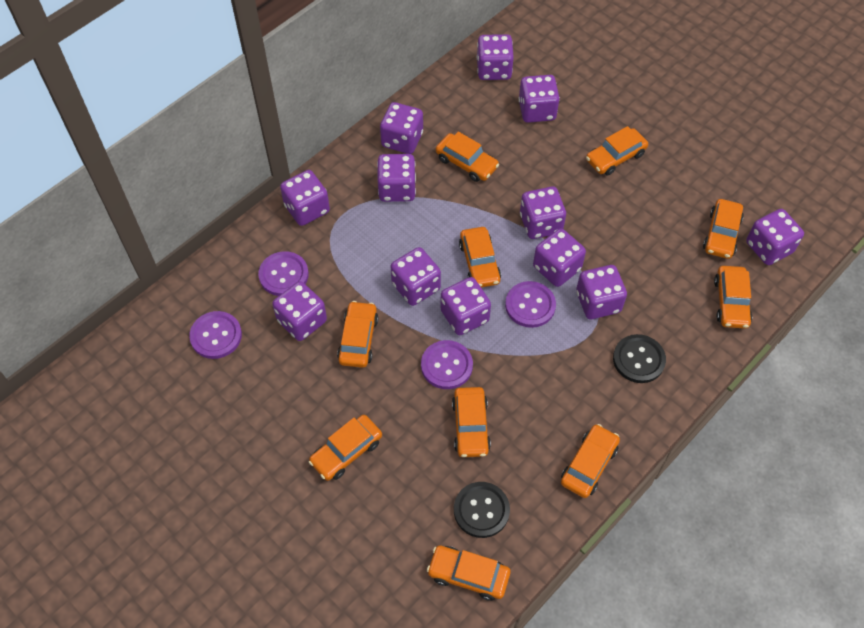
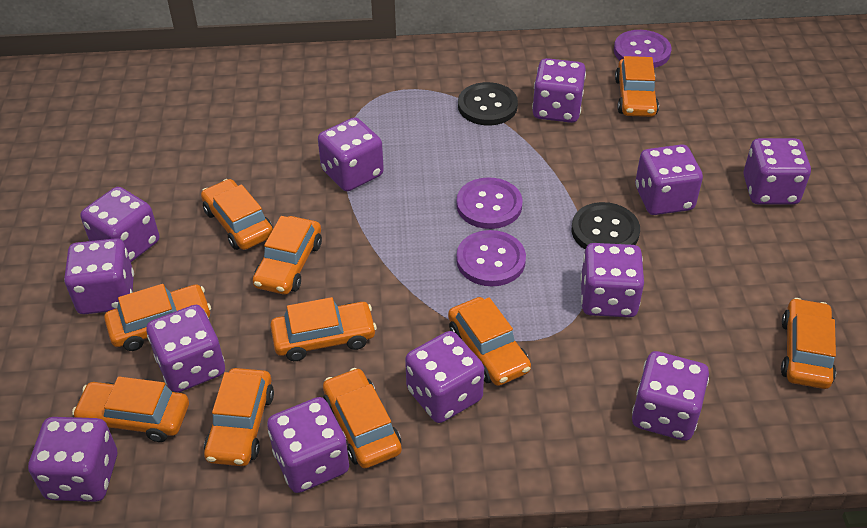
purple button: [189,311,242,359] [258,251,309,296] [421,340,473,389] [505,281,556,328] = 4 -> [456,177,522,229] [456,230,526,286] [614,30,671,68] = 3

